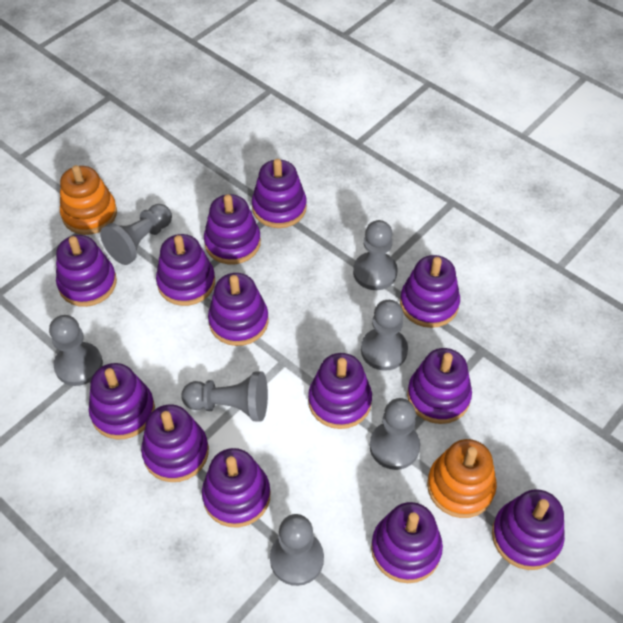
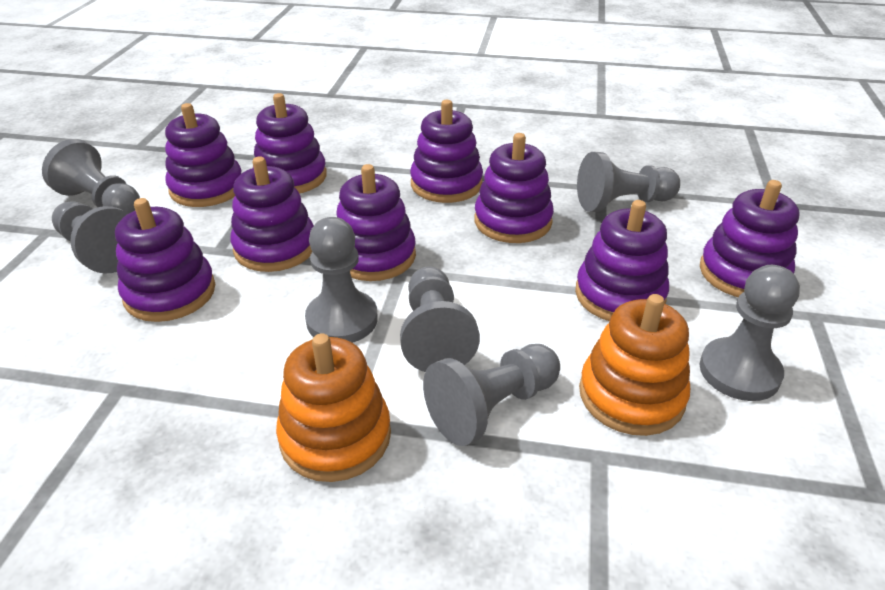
purple stacking toy: [56,235,117,307] [89,363,155,439] [141,404,209,482] [156,234,215,306] [202,448,270,527] [204,194,261,264] [208,273,269,346] [252,159,307,228] [308,353,372,429] [371,502,443,583] [400,255,460,328] [407,348,472,424] [492,489,565,570] = 13 -> [115,198,215,322] [165,103,241,207] [230,156,314,272] [253,93,327,193] [336,164,416,281] [410,100,483,203] [475,133,554,243] [575,200,669,321] [700,180,799,297] = 9

